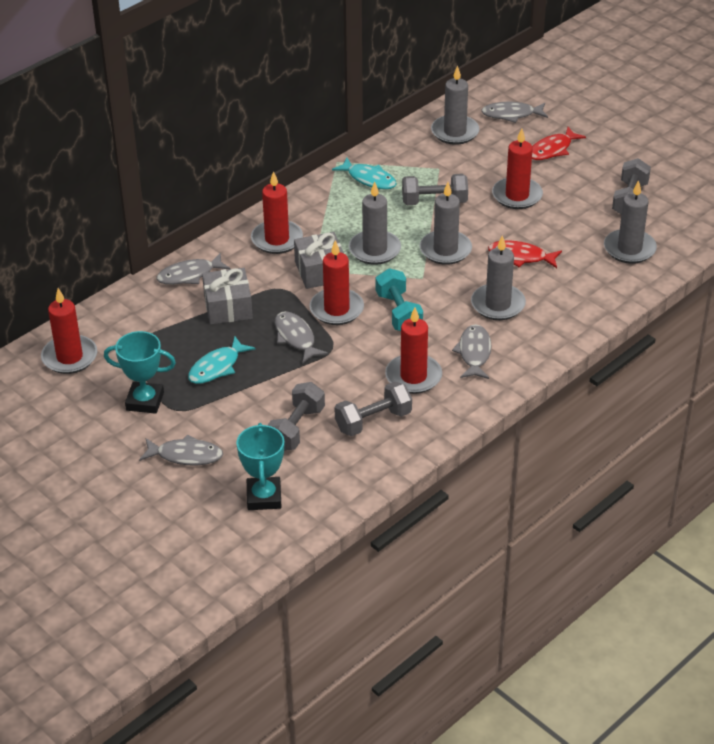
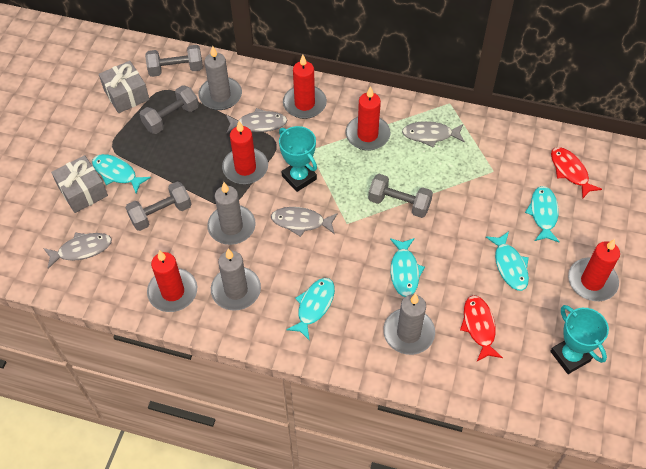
grey candle: [349,182,401,265] [420,182,472,265] [431,65,479,145] [471,235,526,320] [604,180,657,264] = 5 -> [198,45,242,110] [207,182,256,245] [211,249,261,310] [383,294,435,355] = 4
grey fish: [139,434,223,465] [156,253,230,285] [275,311,328,363] [452,324,492,379] [481,102,548,123] = 5 -> [43,232,112,269] [226,108,287,134] [271,207,338,237] [402,121,465,148] = 4
turquoise dumbbell: [376,268,423,331] = 1 -> none = 0
turquoise fish: [188,337,255,384] [332,158,397,189] = 2 -> [92,154,151,193] [286,278,335,341] [390,238,425,297] [486,232,529,291] [525,186,559,242] = 5

